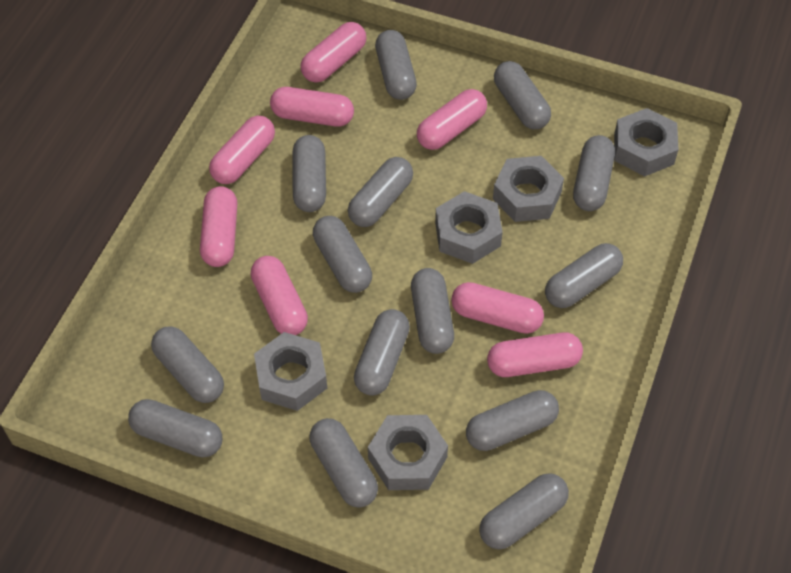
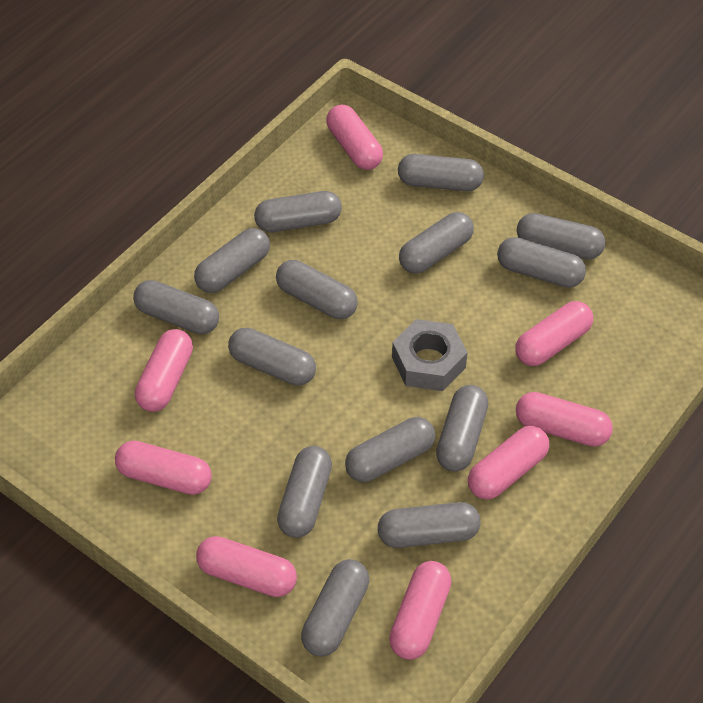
grey nut: [254,332,327,411] [368,415,448,490] [435,191,503,264] [493,156,564,222] [614,108,678,176] = 5 -> [392,319,468,391] = 1

